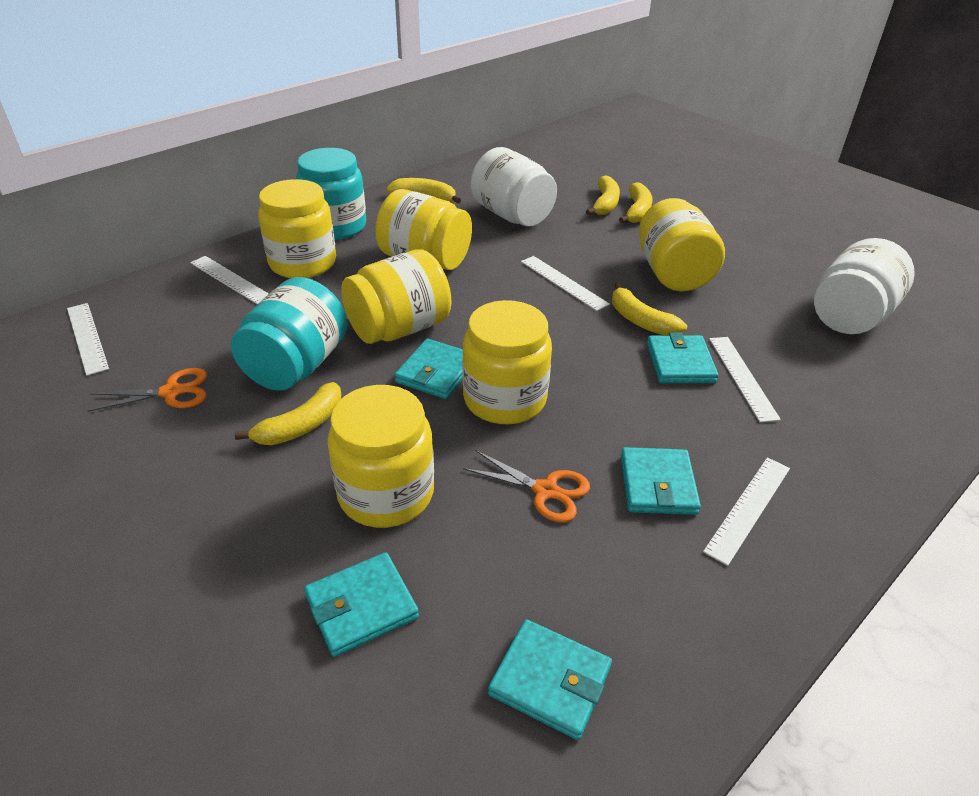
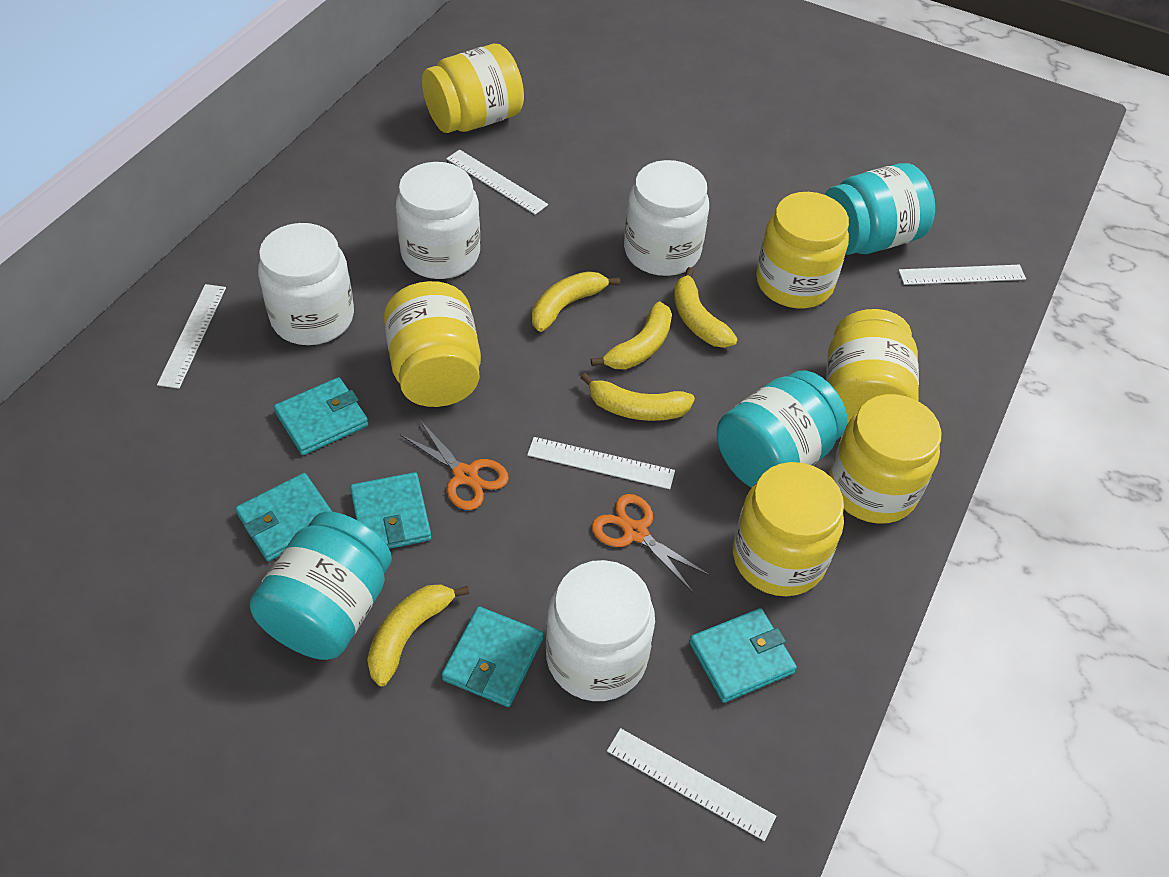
turquoise jar: [231,277,347,391] [296,148,366,240] = 2 -> [250,511,392,660] [717,371,847,488] [824,163,935,255] = 3
white jar: [471,147,557,227] [814,238,915,334] = 2 -> [258,223,354,345] [396,162,480,279] [546,560,655,701] [624,160,709,276] = 4

